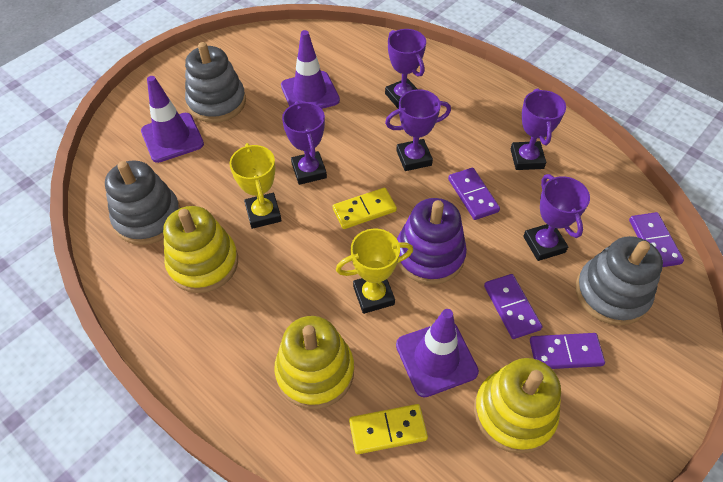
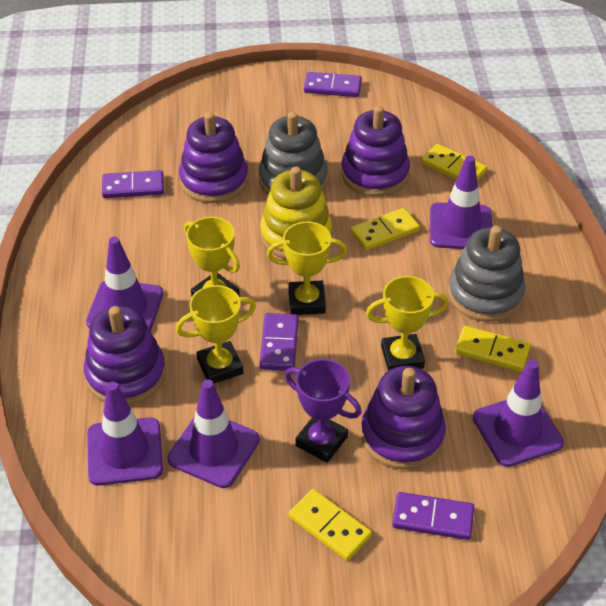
grey stacking toy: [105,160,181,245] [185,42,246,123] [576,236,663,325] = 3 -> [259,112,328,195] [448,226,525,322] = 2
purple stacking toy: [397,198,467,285] = 1 -> [84,306,166,405] [179,112,248,203] [341,106,410,196] [361,366,446,470] = 4
purple traffic cone: [141,76,204,163] [281,30,340,109] [396,309,479,398] = 3 -> [86,237,163,330] [87,382,163,486] [168,379,260,488] [430,156,492,249] [473,360,564,467] = 5
purple trophy: [282,101,327,185] [385,29,426,109] [385,89,451,171] [511,88,566,170] [523,174,590,261] = 5 -> [285,359,362,463] = 1
yellow domino: [333,188,397,229] [349,404,428,454] = 2 -> [289,489,372,561] [351,208,420,251] [421,144,487,181] [455,326,531,372] = 4
yellow stacking toy: [163,206,238,293] [274,316,354,409] [474,358,561,454] = 3 -> [260,167,332,259] = 1
yellow trophy: [230,143,282,229] [336,229,413,314] = 2 -> [176,285,256,384] [184,217,240,296] [267,221,347,315] [366,276,448,371] = 4

